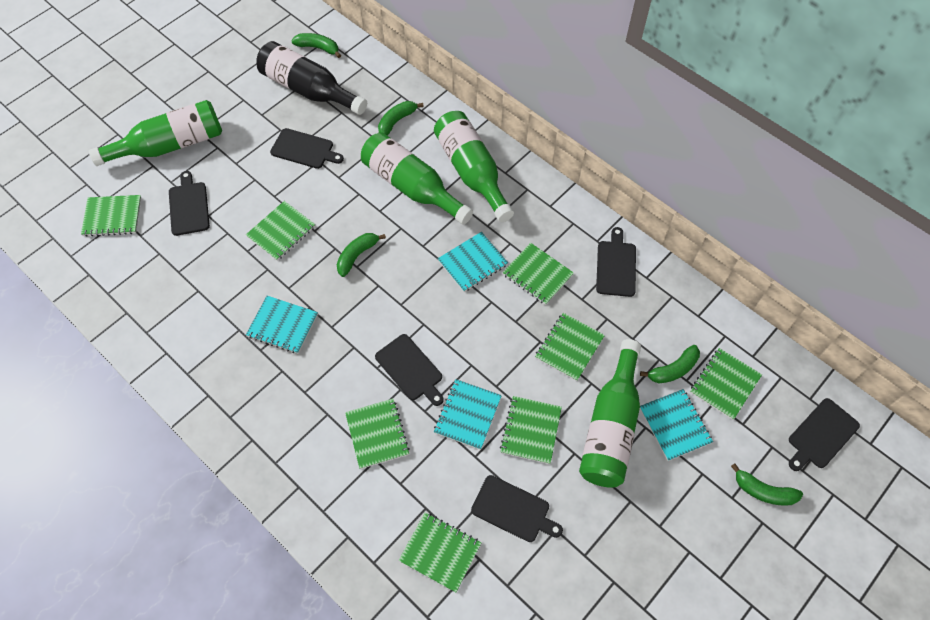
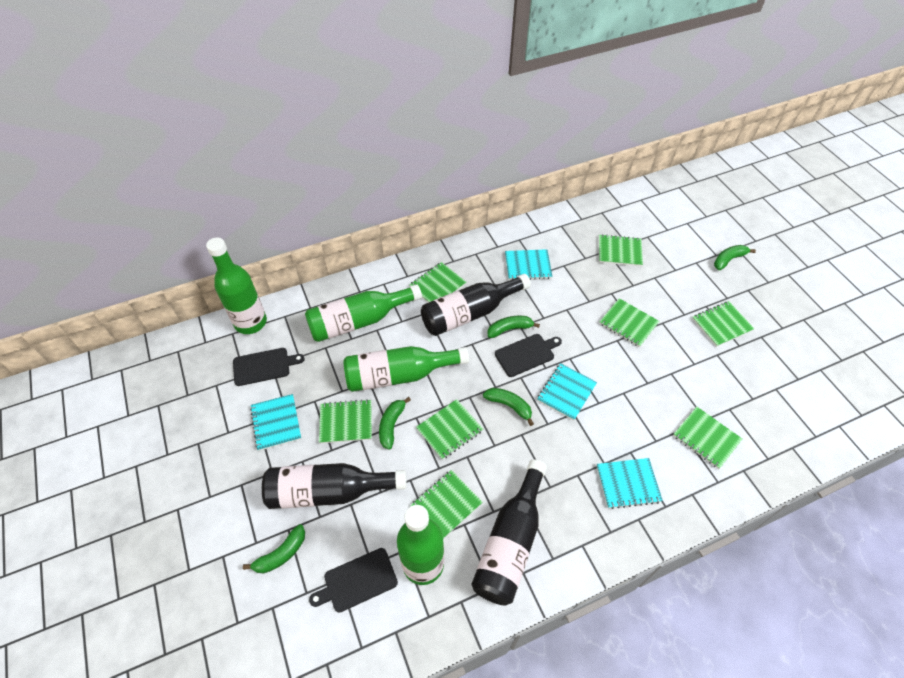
black bottle: [256,41,367,115] = 1 -> [262,463,407,509] [421,274,531,336] [472,460,547,606] = 3
black cutting board: [169,171,210,236] [270,128,344,169] [375,334,444,406] [471,475,563,542] [596,227,636,297] [789,398,860,471] = 6 -> [233,348,305,386] [309,548,398,613] [495,334,562,377] = 3

